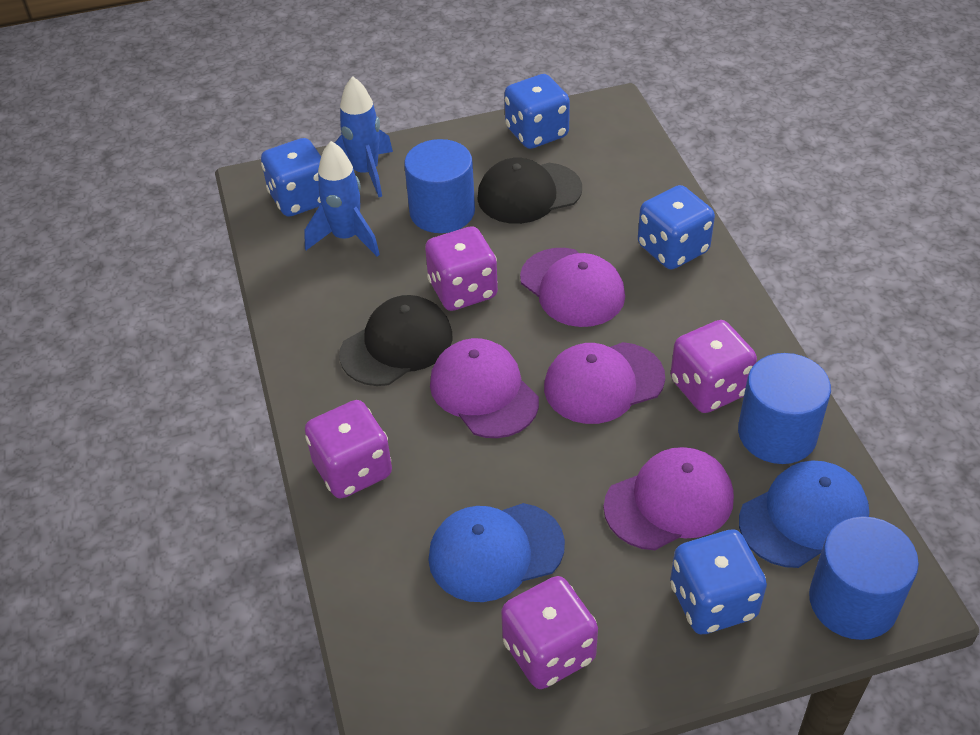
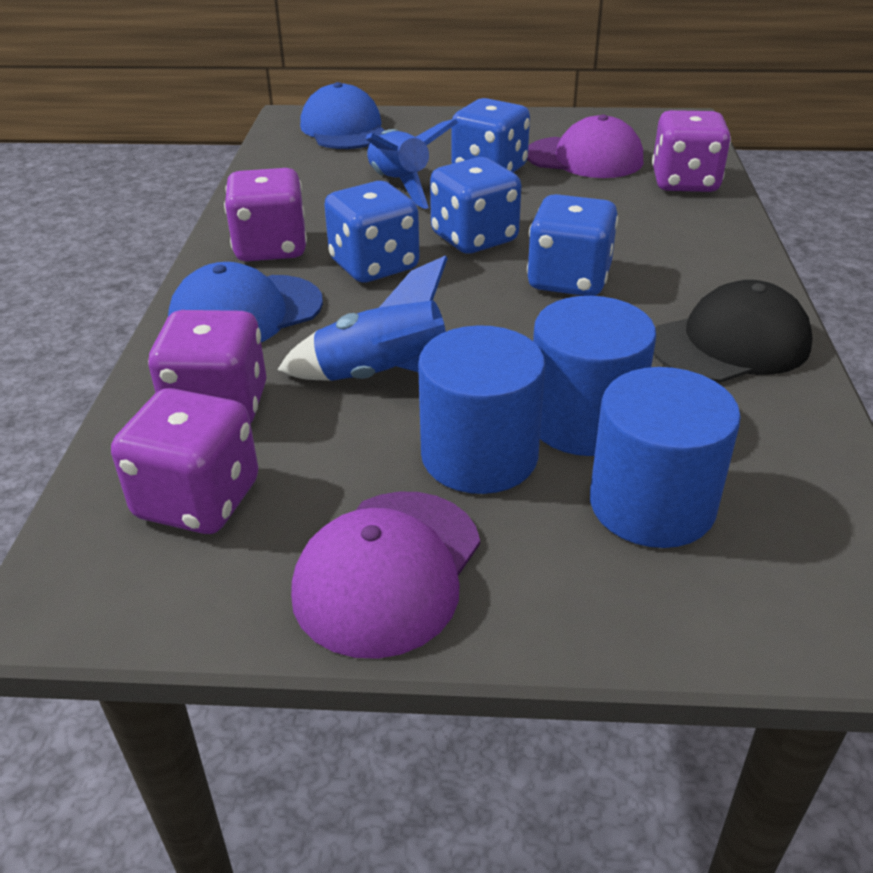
black cap: [339,295,453,386] [477,158,582,224] = 2 -> [653,280,813,383] = 1
purple cap: [430,338,539,438] [520,248,625,327] [544,342,665,424] [604,447,734,550] = 4 -> [291,492,480,659] [527,115,643,178] = 2

